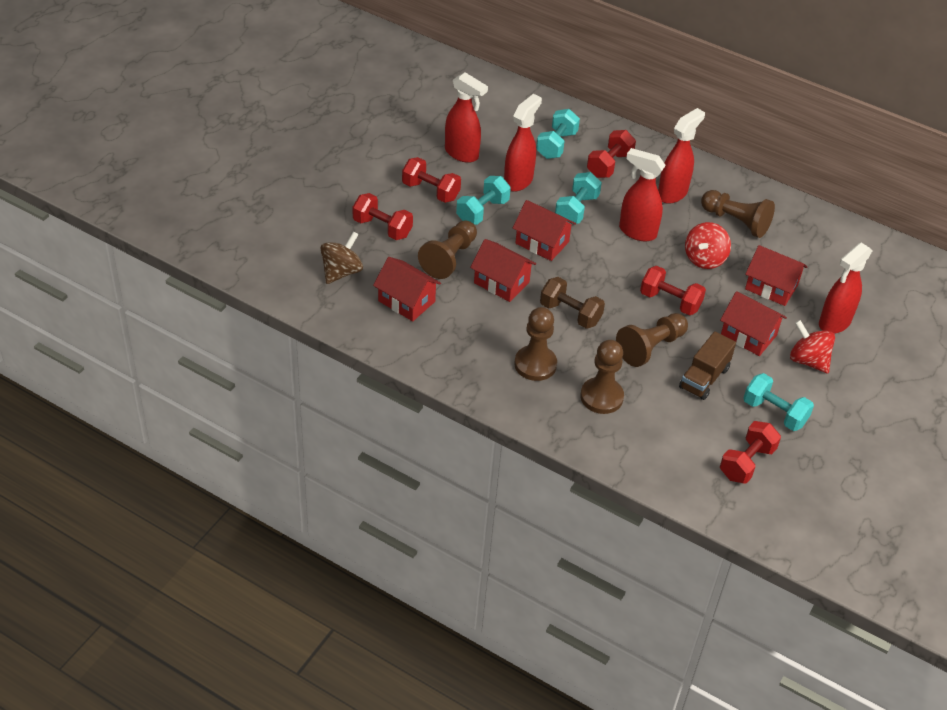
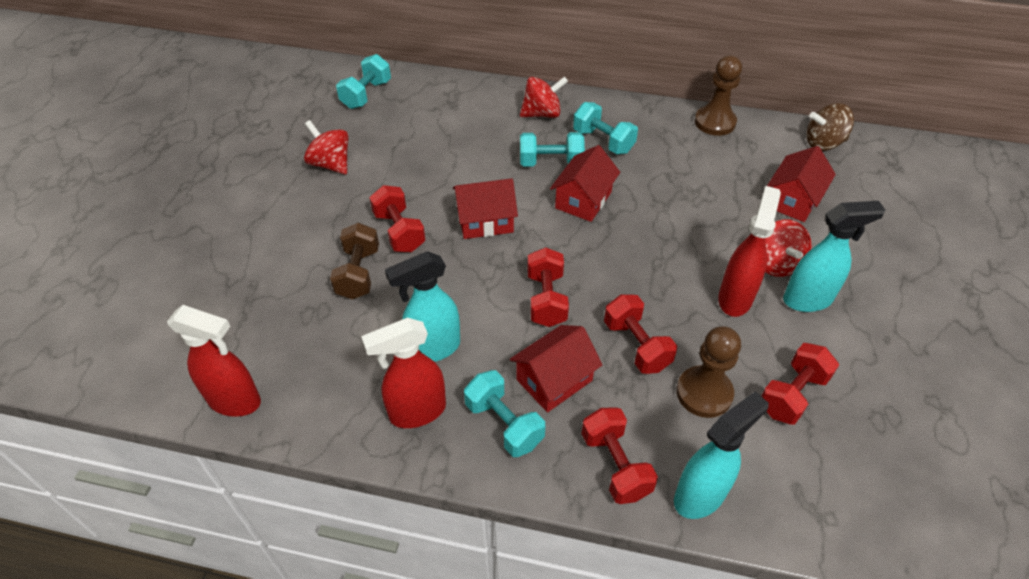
brown pawn: [418,220,477,279] [514,307,557,381] [580,340,624,414] [616,313,688,367] [701,190,775,238] = 5 -> [676,326,741,418] [695,55,742,136] = 2
brown truck: [679,331,736,400] = 1 -> none = 0
red house: [373,257,441,321] [470,239,536,302] [513,200,576,261] [720,291,787,356] [745,245,807,306] = 5 -> [453,178,518,239] [510,325,602,412] [550,145,620,222] [767,146,836,222] = 4
red spinning top: [685,222,731,269] [790,320,835,373] = 2 -> [304,120,349,174] [520,76,568,118] [765,219,812,277] = 3
red spray bottle: [445,72,488,163] [504,94,542,192] [619,148,666,241] [658,108,705,204] [819,243,873,334] = 5 -> [167,305,261,417] [361,318,446,428] [718,186,781,317] = 3
turquoise spray bottle: none = 0 -> [385,251,460,362] [674,391,769,519] [783,201,886,312] = 3

